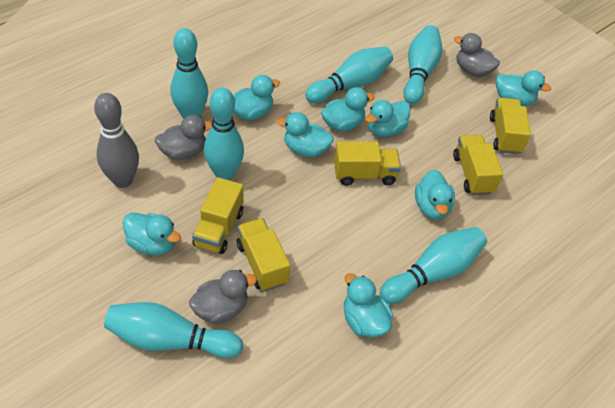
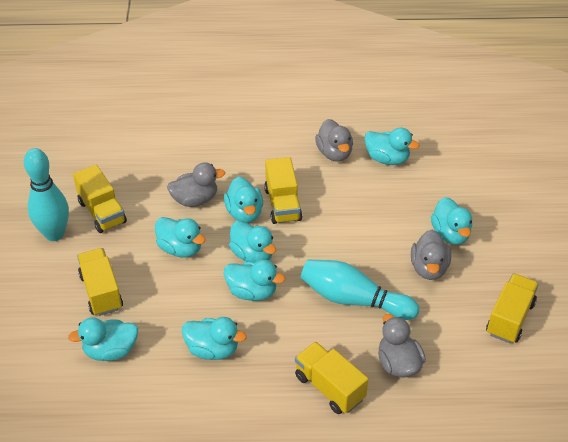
grey bowling pin: [94,93,139,188] = 1 -> none = 0
grey duck: [155,115,212,160] [189,270,257,324] [454,33,500,77] = 3 -> [167,162,225,207] [315,119,353,162] [378,314,426,378] [411,230,451,280] = 4
turquoise bowling pin: [104,302,243,358] [171,28,208,119] [204,87,244,180] [305,46,393,103] [380,227,487,304] [403,25,442,104] = 6 -> [24,148,69,241] [300,259,419,320] = 2

